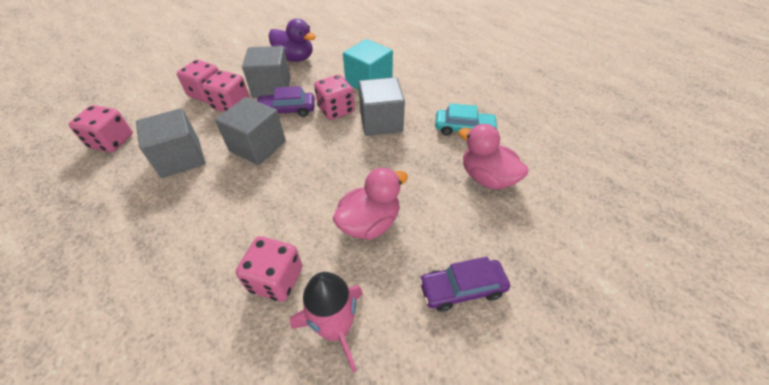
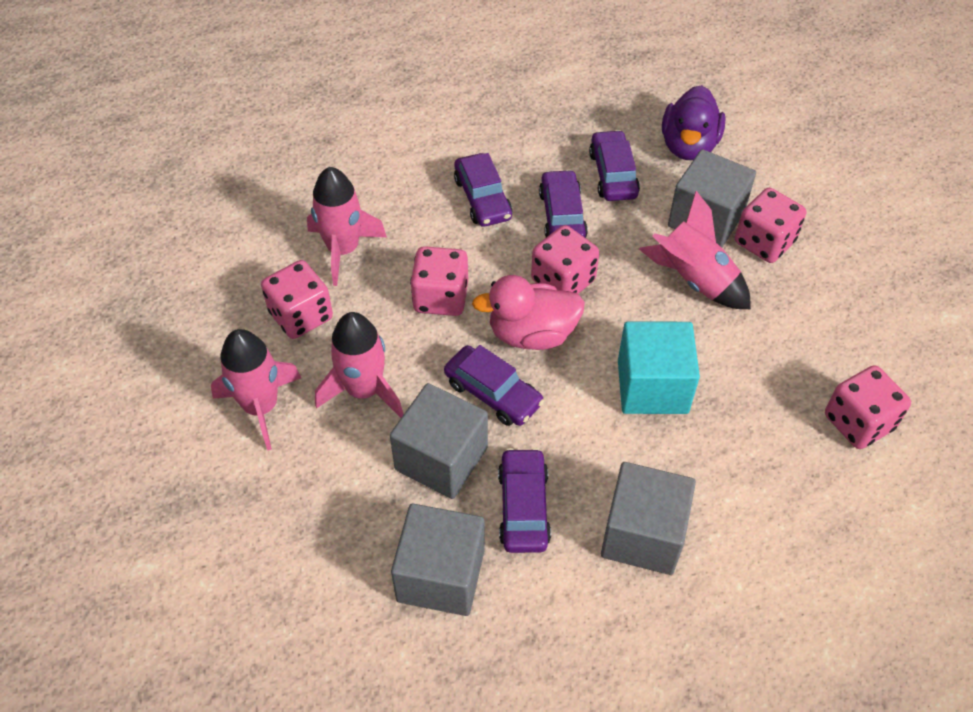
pink duck: [332,167,408,240] [458,124,529,190] = 2 -> [472,275,585,350] = 1
pink rocket: [290,272,363,372] = 1 -> [211,329,301,450] [307,167,387,286] [315,312,404,418] [639,191,751,309] = 4
purple car: [256,86,315,117] [419,257,510,312] = 2 -> [444,345,544,426] [454,153,512,227] [498,448,551,553] [539,170,588,238] [589,130,640,201] = 5
turquoise car: [435,103,498,136] = 1 -> none = 0

